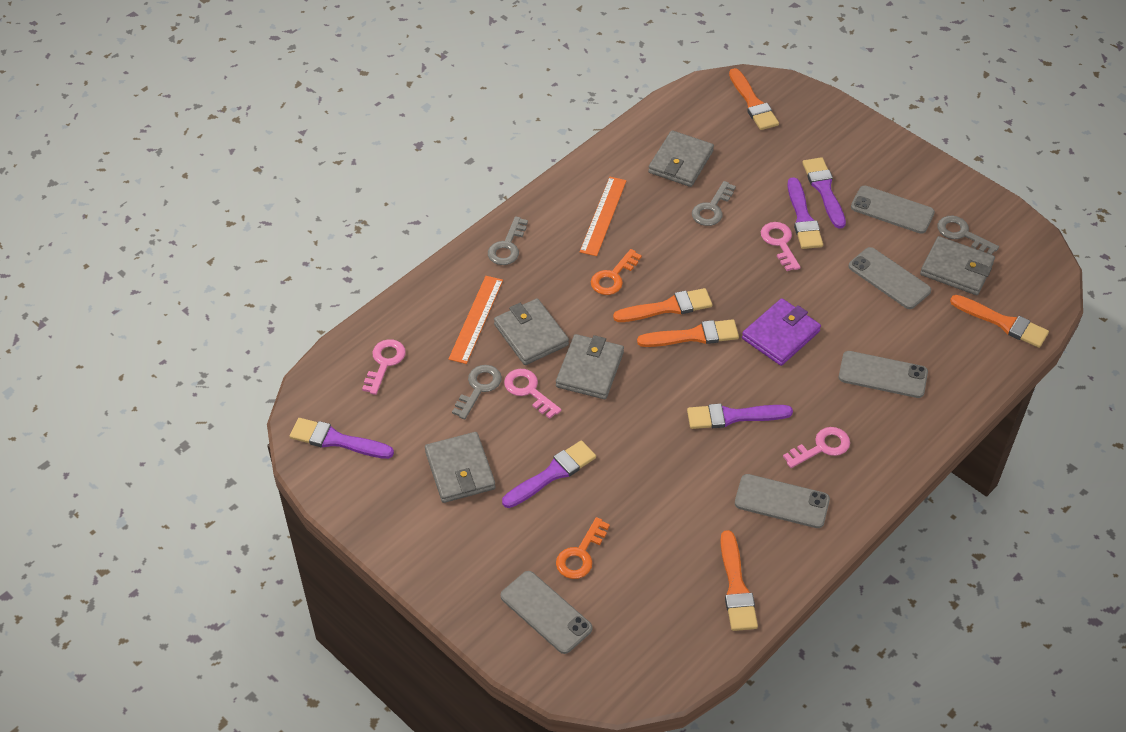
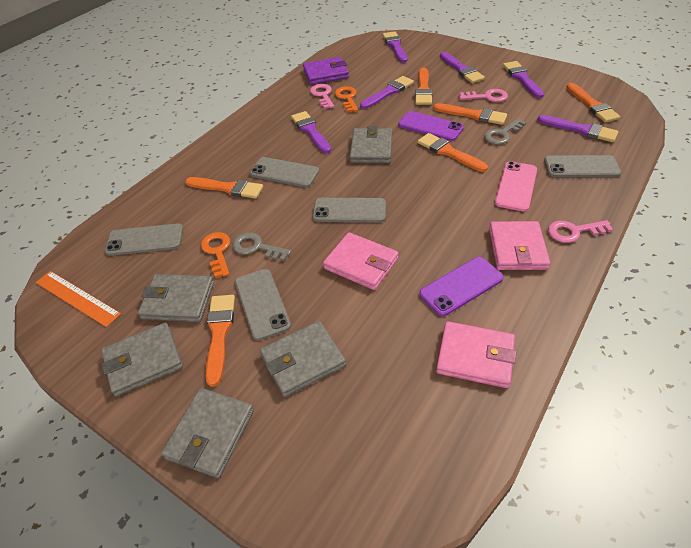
grey key: [452,365,502,419] [488,216,528,265] [692,181,736,226] [937,216,999,255] = 4 -> [233,232,291,261] [484,118,526,145] = 2
orange brush: [613,288,712,322] [637,319,739,347] [720,530,758,631] [729,68,779,130] [950,295,1049,348] = 5 -> [185,177,263,199] [206,295,235,387] [415,67,432,105] [418,133,488,172] [434,103,507,125] [566,83,620,123] = 6
orange ruler: [448,276,503,364] [579,177,627,256] = 2 -> [36,271,121,327] = 1
pink key: [362,339,406,395] [504,369,562,419] [761,222,801,271] [783,427,850,468] = 4 -> [310,84,334,109] [460,89,508,102] [548,220,613,243] = 3
pink phone: none = 0 -> [495,161,537,212] = 1
pink wallet: none = 0 -> [323,232,399,290] [436,321,516,388] [489,221,550,270] = 3
purple brush: [290,418,394,459] [502,440,596,508] [687,404,793,429] [787,177,823,249] [802,157,846,229] = 5 -> [291,111,331,153] [360,76,414,109] [383,31,407,63] [440,52,485,83] [503,61,544,98] [538,115,619,142] = 6
purple phone: none = 0 -> [398,111,464,141] [419,257,504,316] = 2

